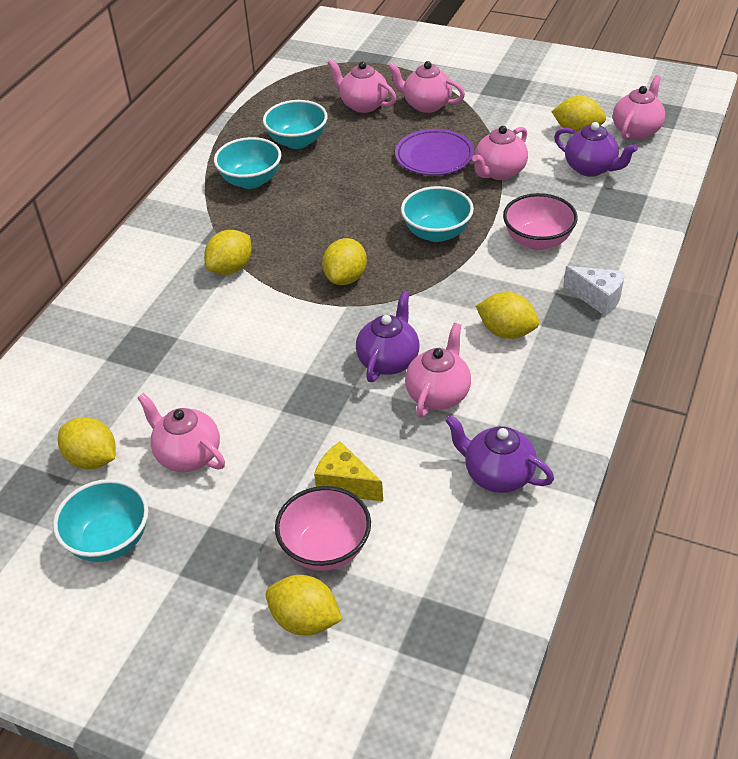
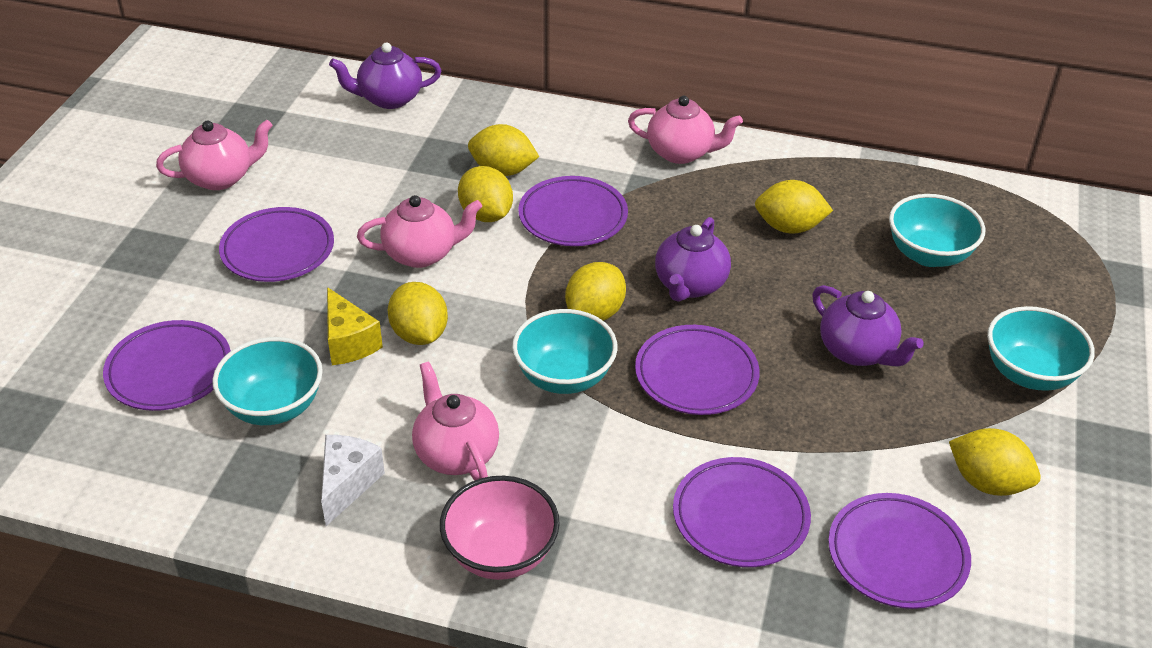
pink bowl: [275,486,371,571] [503,193,578,250] = 2 -> [440,476,560,580] = 1
pink teapot: [138,393,225,472] [328,59,396,113] [388,61,465,113] [405,323,471,418] [472,126,528,180] [613,75,665,139] = 6 -> [156,120,273,190] [357,195,482,268] [412,361,499,480] [628,96,743,164] = 4
purple plate: [395,129,474,175] = 1 -> [103,320,231,411] [219,207,334,282] [518,176,628,246] [635,325,760,415] [673,457,811,567] [828,493,971,609] = 6

